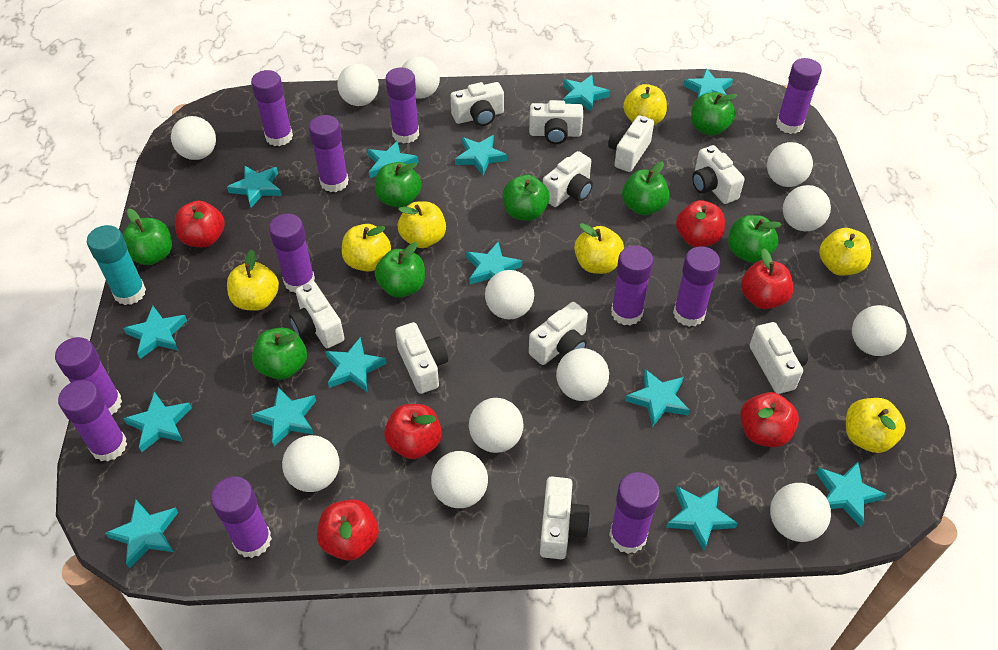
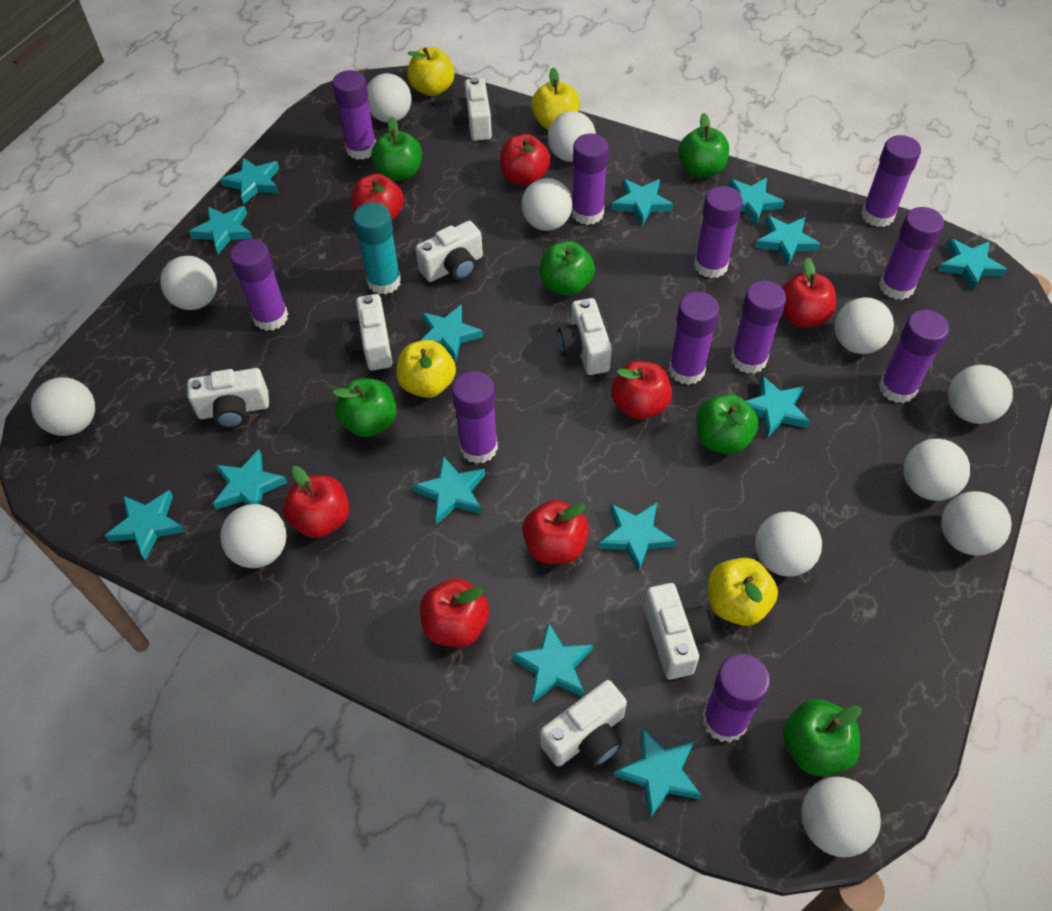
green apple: [122,209,172,265] [252,328,307,380] [375,162,421,207] [375,242,425,298] [503,175,550,221] [622,162,670,215] [691,92,738,135] [728,215,782,263] = 8 -> [333,378,397,437] [371,117,422,181] [540,241,595,296] [678,113,729,178] [696,394,759,454] [782,699,861,776] = 6
red apple: [175,201,225,247] [317,499,379,560] [384,404,442,459] [676,200,725,247] [740,392,799,447] [741,248,793,309] = 6 -> [283,466,349,538] [351,174,404,221] [420,578,489,647] [500,134,551,186] [522,500,589,564] [611,361,672,420] [782,258,836,327] = 7
white camera: [289,281,344,348] [395,322,448,394] [451,82,504,126] [529,100,583,144] [529,302,588,365] [540,476,590,559] [543,151,593,207] [608,115,654,172] [692,145,745,204] [750,322,808,394] = 10 -> [187,368,269,428] [341,294,392,370] [415,221,483,282] [451,77,492,141] [540,680,627,767] [558,298,612,375] [644,583,712,680] = 7
yellow apple: [227,250,279,311] [342,224,391,272] [398,201,446,248] [574,223,624,274] [623,84,667,125] [819,228,871,276] [846,398,906,453] = 7 -> [396,340,456,398] [407,47,455,96] [531,68,580,130] [708,558,778,626] = 4

